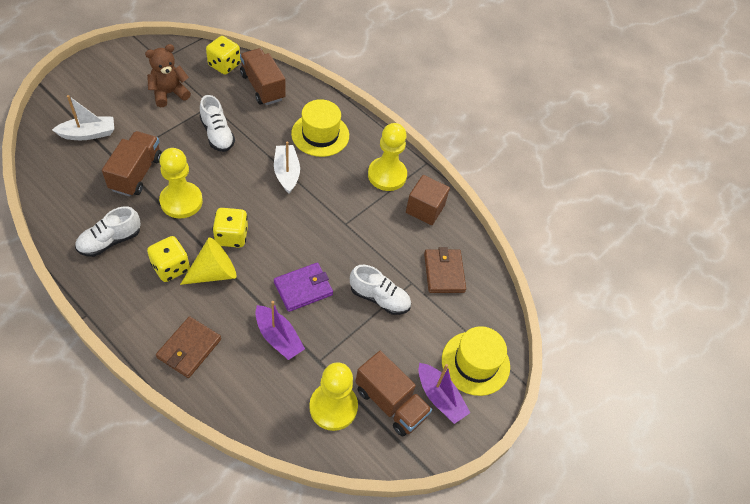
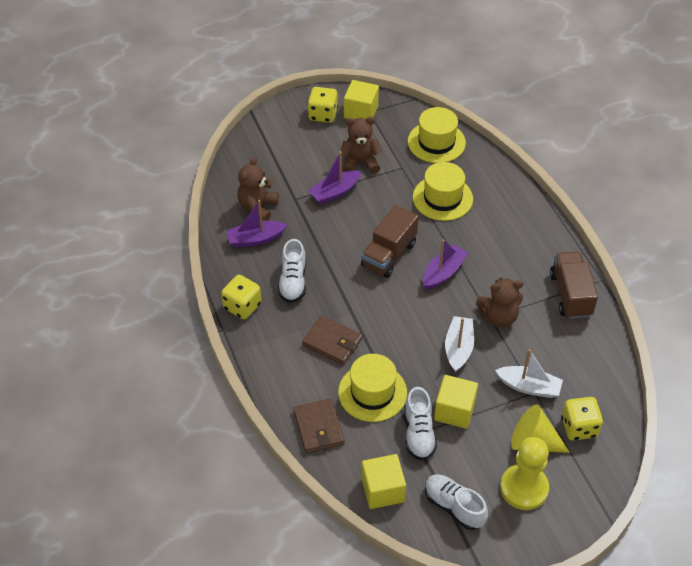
brown cube: [406,175,450,225] = 1 -> none = 0
brown teddy bear: [145,44,191,107] = 1 -> [238,157,279,221] [341,117,382,174] [476,278,523,327] = 3
brown truck: [102,131,162,197] [240,48,286,105] [355,351,432,436] = 3 -> [361,205,419,278] [550,252,598,319] = 2
purple boat: [255,301,305,360] [419,363,470,424] = 2 -> [226,200,287,248] [308,151,362,204] [423,239,468,289] = 3
purple wallet: [274,263,333,312] = 1 -> none = 0
yellow cube: none = 0 -> [344,80,379,119] [362,454,406,509] [434,375,478,429] = 3
yellow hat: [291,99,349,157] [442,326,510,396] = 2 -> [338,354,407,422] [408,107,466,163] [413,162,473,221] = 3
yellow pawn: [159,148,203,219] [309,362,358,431] [368,123,407,191] = 3 -> [500,437,549,510] = 1

